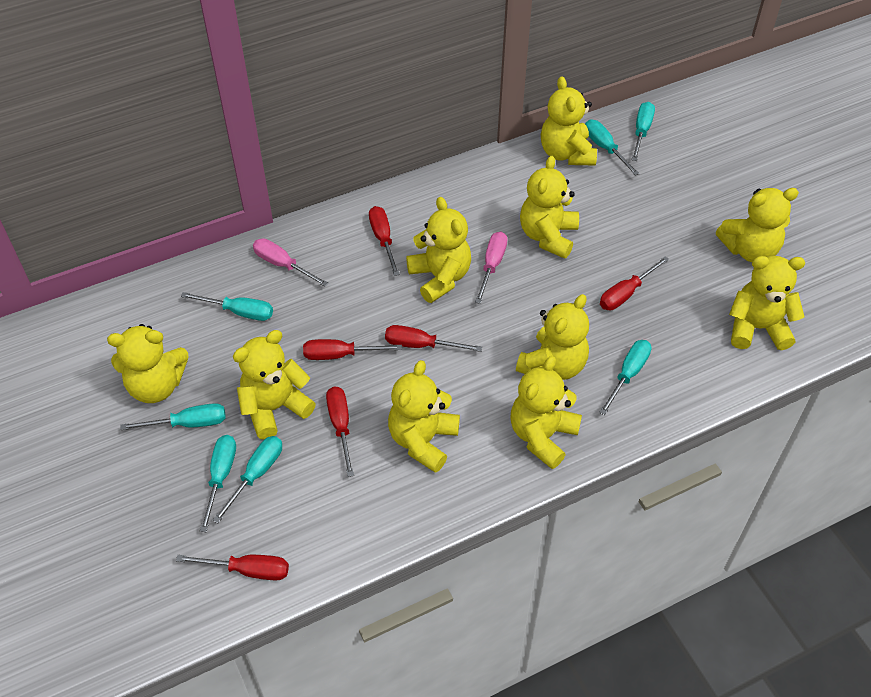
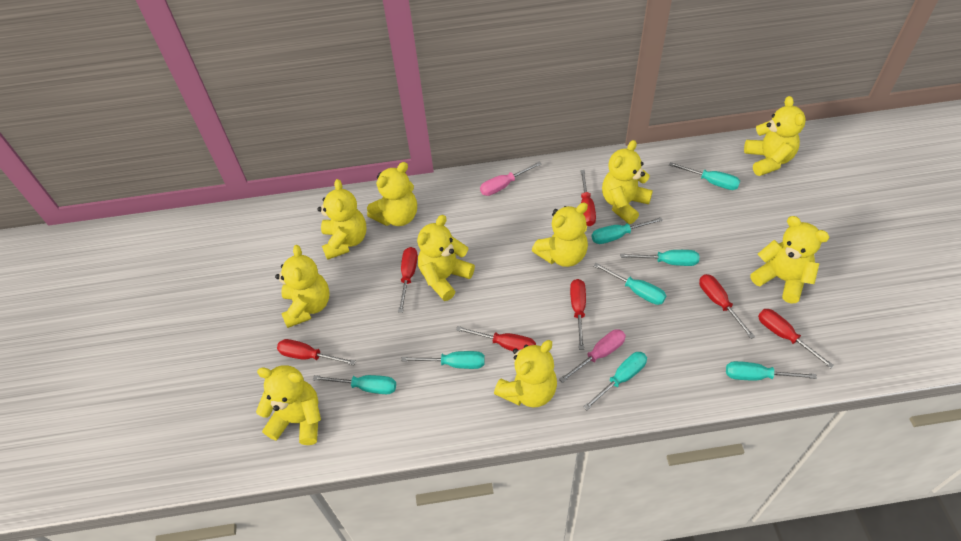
red screwdriver: [176,555,289,581] [303,339,402,360] [326,386,354,477] [369,206,400,276] [385,325,482,352] [600,256,669,310] = 6 -> [277,339,356,365] [398,247,418,313] [456,326,536,351] [570,279,586,350] [580,170,596,226] [699,274,755,339] [758,309,834,369] = 7
turquoise screwdriver: [121,403,226,430] [181,292,273,321] [200,435,236,532] [213,436,282,523] [585,120,640,176] [599,340,652,415] [632,102,655,161] = 7 -> [313,375,396,394] [401,351,485,369] [583,352,647,410] [592,217,663,244] [593,263,666,305] [620,250,699,266] [669,162,740,190] [726,361,817,380] = 8

